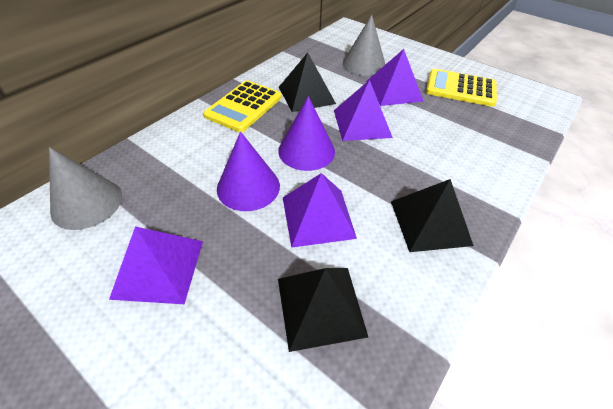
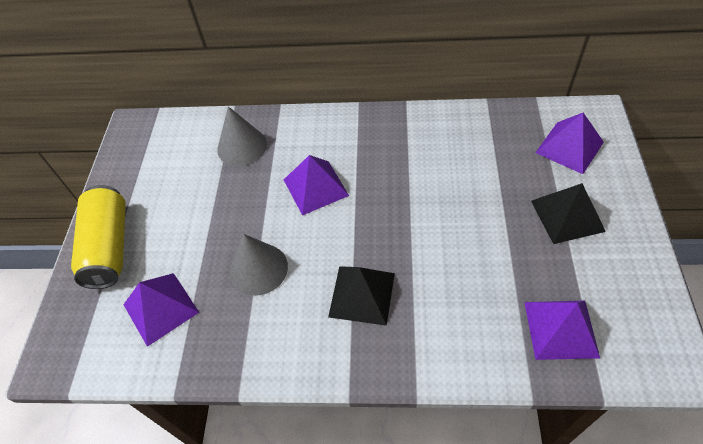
black pyramid: [278,268,368,352] [279,53,336,112] [391,179,474,252] = 3 -> [328,266,395,326] [531,183,606,244] = 2
purple cone: [217,131,280,211] [278,96,335,171] = 2 -> none = 0
yellow calculator: [203,80,282,132] [426,69,497,107] = 2 -> none = 0
yellow can: none = 0 -> [71,185,126,289] = 1

